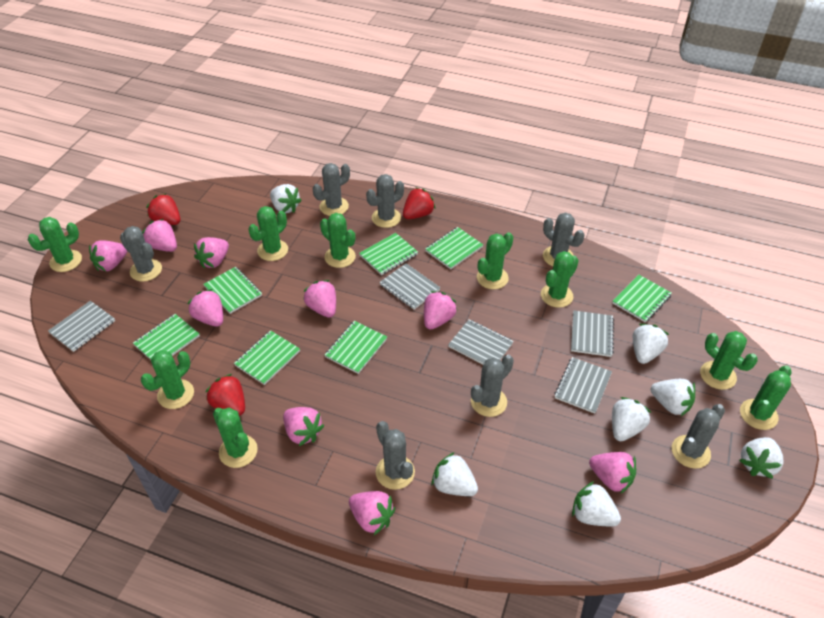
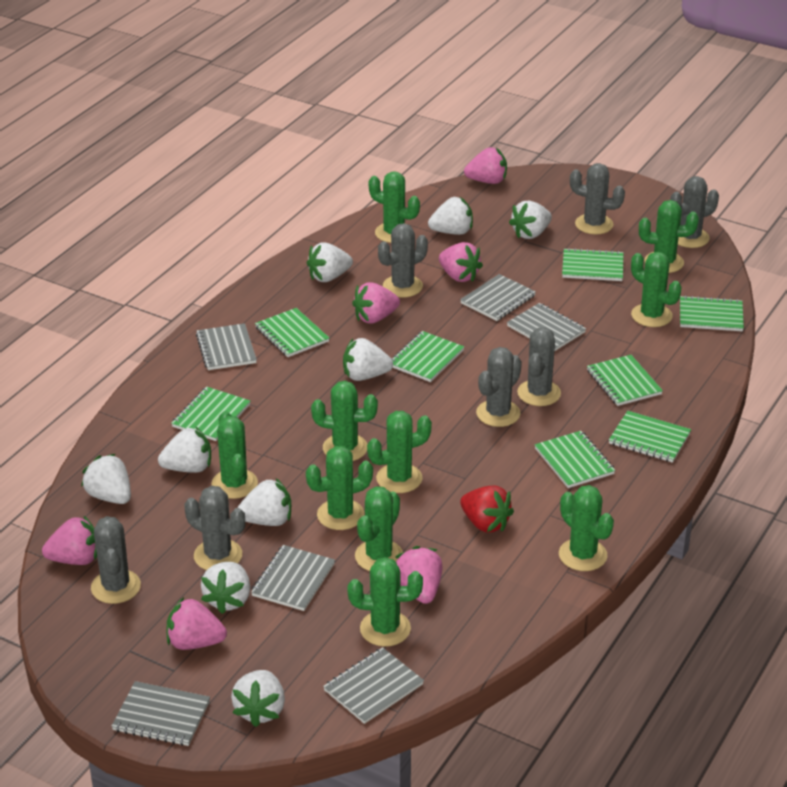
green cactus: [28,217,82,272] [141,350,194,409] [213,408,258,468] [248,206,288,261] [320,213,356,268] [477,232,513,289] [541,251,579,308] [700,331,758,390] [740,366,792,430] = 9 -> [211,411,258,499] [306,446,373,530] [311,381,378,461] [348,557,423,647] [355,486,403,571] [367,411,432,493] [369,171,420,243] [559,485,614,571] [631,252,681,327] [639,200,699,273] = 10
green notebook: [133,314,200,360] [203,267,262,314] [234,330,300,385] [325,321,387,374] [359,233,418,275] [425,227,483,269] [613,275,672,322] = 7 -> [171,387,250,441] [255,308,329,357] [391,331,464,382] [535,431,615,488] [562,248,623,281] [587,355,663,406] [609,411,691,463] [680,295,744,331] = 8
grey notebook: [48,301,115,352] [379,263,441,309] [448,319,514,365] [554,357,612,414] [571,310,614,357] = 5 -> [111,681,210,746] [196,323,257,370] [251,545,335,611] [323,647,424,724] [460,274,536,321] [507,303,586,351] = 6
pink strawberry: [89,240,127,271] [142,219,177,252] [187,289,223,327] [194,237,229,268] [283,407,324,446] [303,280,336,318] [349,491,395,535] [424,291,457,330] [589,452,636,494] = 9 -> [42,516,97,565] [166,597,227,650] [352,282,400,324] [395,546,442,604] [439,242,483,282] [464,147,507,184] = 6
red strawberry: [146,193,180,225] [206,374,245,416] [403,187,436,219] = 3 -> [460,486,514,533] = 1
white strawberry: [270,184,302,213] [431,452,478,496] [572,481,621,526] [612,397,651,441] [633,324,669,364] [651,379,695,416] [739,437,784,479] = 7 -> [81,454,131,504] [158,426,211,473] [201,562,250,614] [231,670,285,727] [237,478,291,526] [307,243,353,282] [343,338,393,381] [428,197,473,235] [509,201,552,239] = 9

